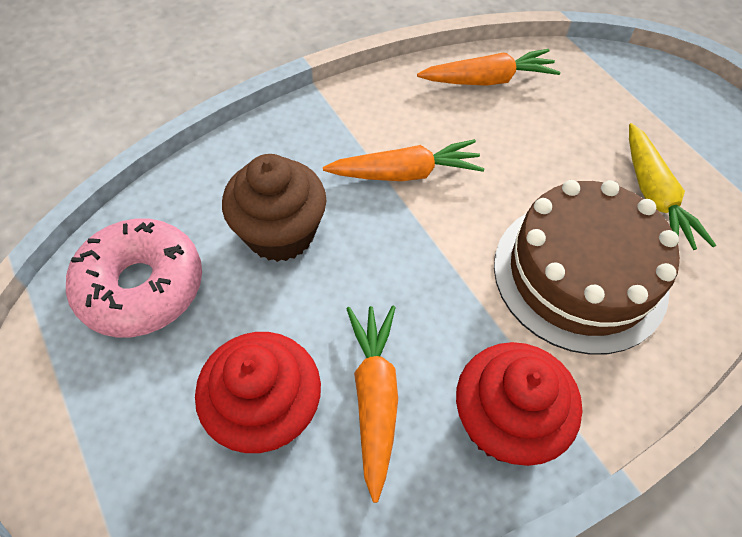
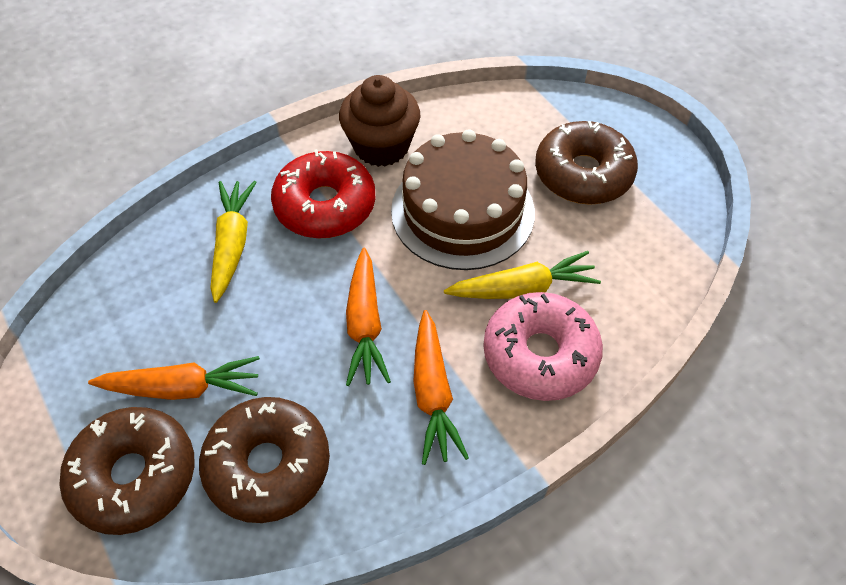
brown donut: none = 0 -> [59,407,195,535] [199,397,330,523] [535,121,638,205] = 3
red cupcake: [195,332,321,453] [456,342,582,466] = 2 -> none = 0
red donut: none = 0 -> [271,149,376,238] = 1
yellow carrot: [629,123,716,250] = 1 -> [210,181,257,303] [444,251,601,299] = 2

